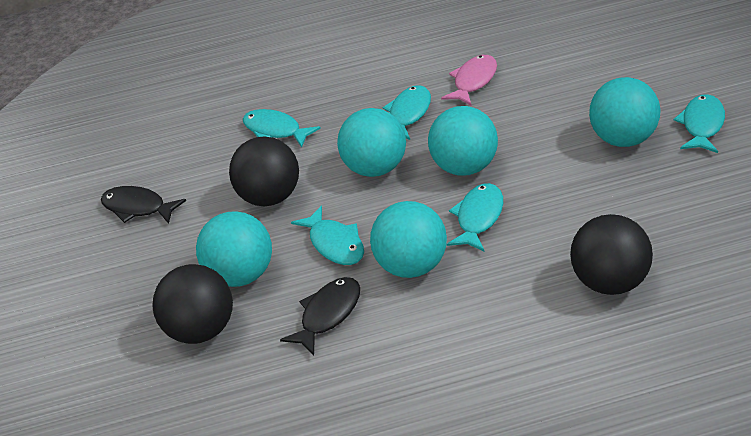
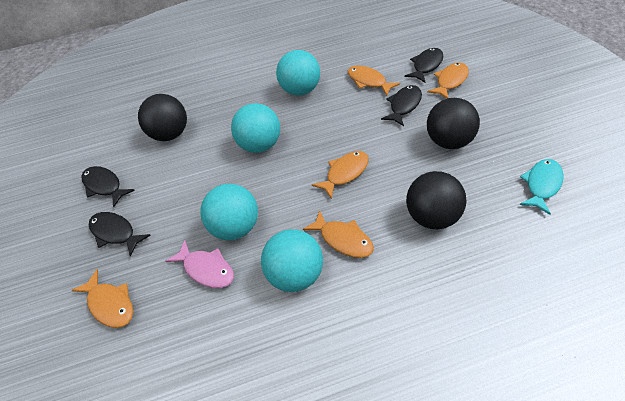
black fish: [101,186,186,224] [280,277,360,355] = 2 -> [81,166,135,207] [89,212,151,257] [381,85,422,126] [405,48,443,83] = 4
orange fish: none = 0 -> [71,270,133,328] [303,210,374,258] [312,151,369,199] [348,65,400,96] [427,63,469,99] = 5
turquoise ball: [196,211,272,287] [337,108,406,177] [370,201,447,278] [428,106,498,176] [589,77,661,147] = 5 -> [200,184,258,240] [231,103,280,153] [261,229,323,292] [276,50,320,96] = 4
turquoise fish: [243,109,321,147] [291,206,364,265] [383,85,431,140] [447,183,503,251] [673,94,725,153] = 5 -> [520,159,564,215] = 1

